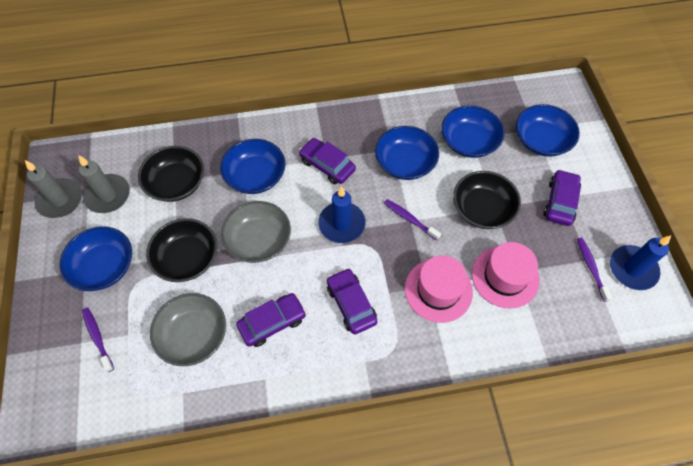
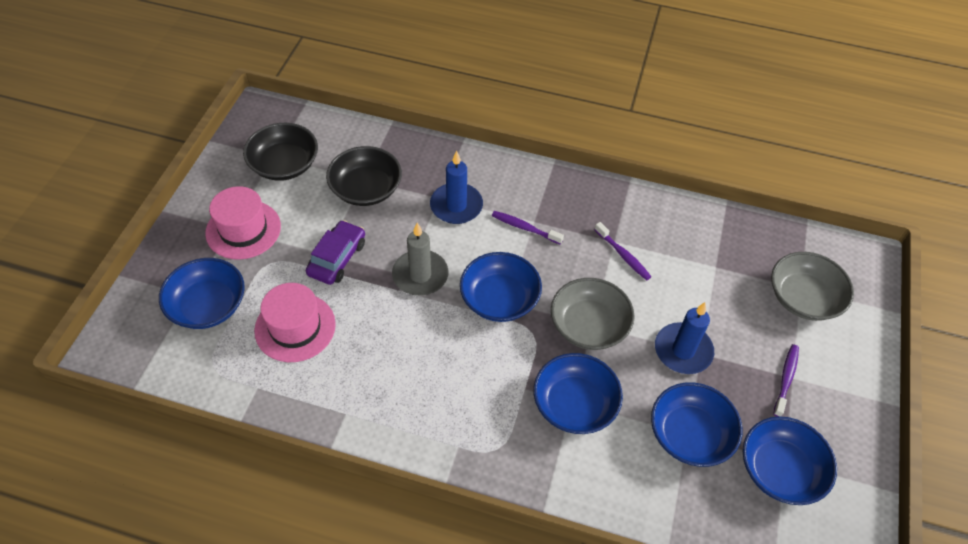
black bowl: [138,146,204,202] [146,218,217,282] [453,171,521,229] = 3 -> [243,123,318,181] [326,146,402,206] = 2
grey candle: [25,160,82,218] [78,155,130,213] = 2 -> [392,223,448,296] = 1
purple car: [236,293,306,347] [299,138,356,184] [327,268,378,334] [544,169,581,226] = 4 -> [306,220,365,285] = 1

